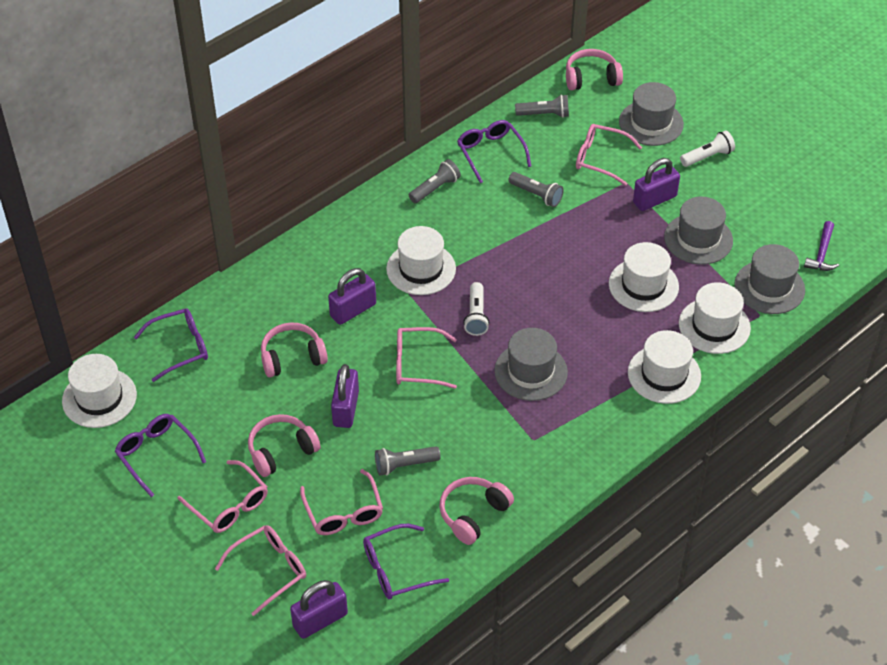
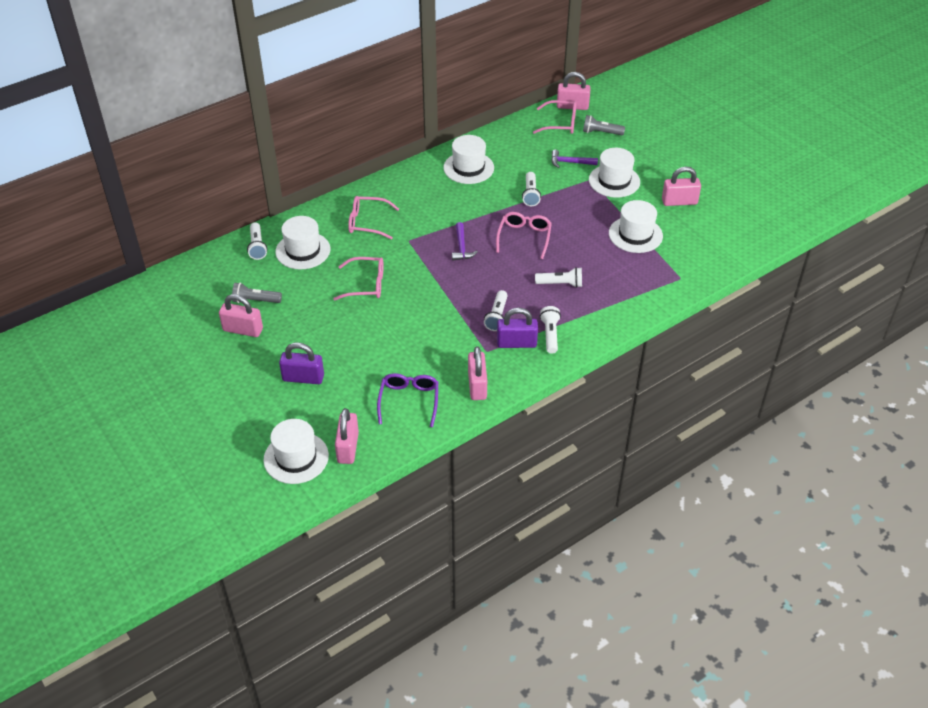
grey flashlight: [375,446,441,476] [409,159,461,203] [509,172,564,207] [515,94,569,118] = 4 -> [232,282,282,303] [583,115,625,135] = 2
grey hat: [494,328,568,401] [619,82,684,146] [664,197,733,265] [734,244,805,314] = 4 -> none = 0
pink glasses: [177,460,268,533] [215,525,306,616] [300,469,383,535] [396,327,457,389] [576,124,642,186] = 5 -> [333,257,384,301] [348,196,399,240] [496,212,552,259] [533,100,577,134] = 4
pink headphones: [248,414,321,477] [261,322,328,377] [439,477,514,545] [566,49,623,90] = 4 -> none = 0
pink padlock: none = 0 -> [219,294,263,337] [335,408,359,464] [468,346,487,400] [557,72,591,110] [662,166,701,206] = 5
purple glasses: [115,414,206,497] [134,308,208,382] [363,524,449,599] [457,120,531,183] = 4 -> [377,373,438,427] = 1
purple hammer: [804,221,839,271] = 1 -> [452,222,478,261] [551,150,598,168] = 2
purple padlock: [290,580,348,639] [328,268,376,325] [331,364,359,428] [633,158,680,211] = 4 -> [279,342,324,384] [497,308,538,348] = 2
white flashlight: [463,282,490,336] [680,130,735,167] = 2 -> [247,223,267,260] [484,290,508,331] [522,172,541,206] [535,267,582,288] [540,306,561,354] = 5

